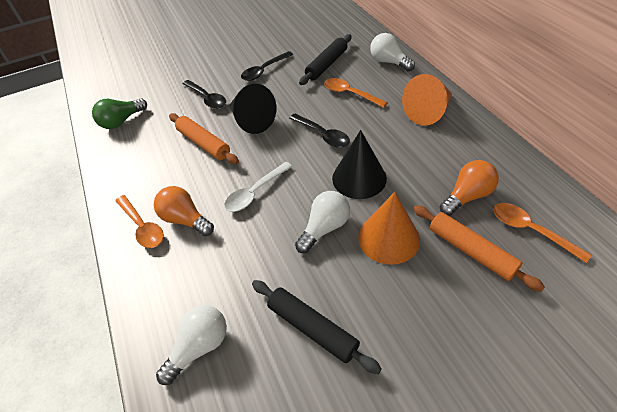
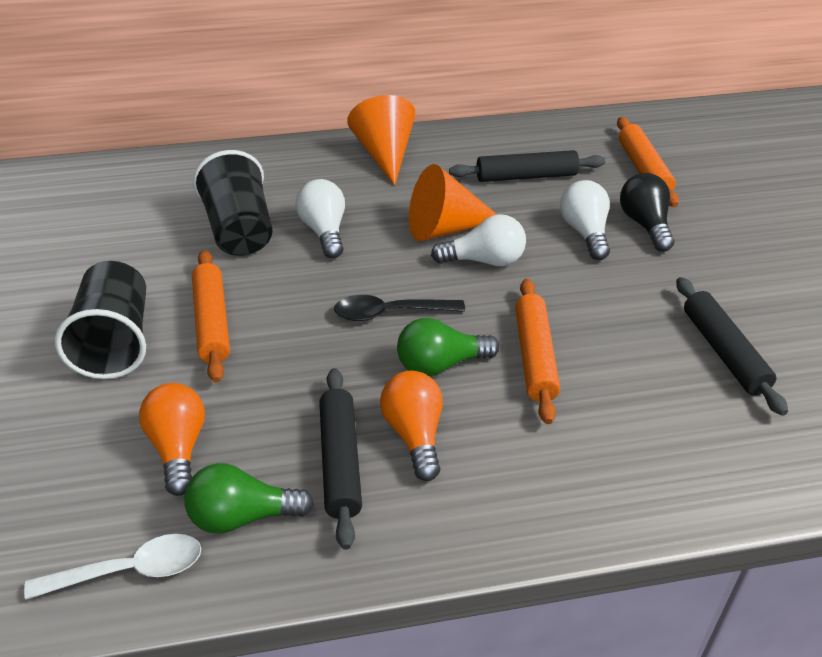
black cone: [230,84,276,134] [332,130,387,199] = 2 -> none = 0
black cup: none = 0 -> [55,261,146,379] [193,150,273,256] = 2
black light bulb: none = 0 -> [620,173,675,252] = 1
black rolling pin: [252,280,382,374] [299,34,352,85] = 2 -> [319,368,362,550] [449,150,605,182] [676,277,788,416] = 3
black spoon: [182,80,226,109] [241,51,293,81] [289,114,350,148] = 3 -> [334,295,465,321] = 1
green light bulb: [92,98,147,129] = 1 -> [184,463,314,534] [397,318,499,377] = 2
orange rolling pin: [169,113,239,164] [413,205,545,292] = 2 -> [192,250,230,383] [515,279,560,424] [617,117,679,207] = 3
orange spoon: [115,195,164,248] [324,78,388,108] [493,203,591,263] = 3 -> none = 0

